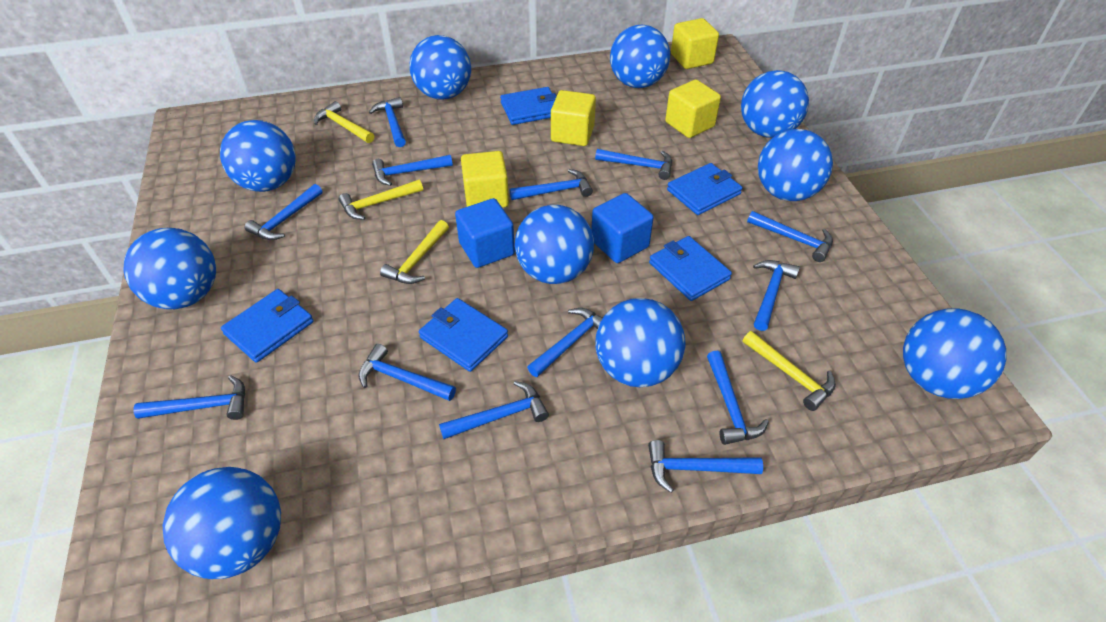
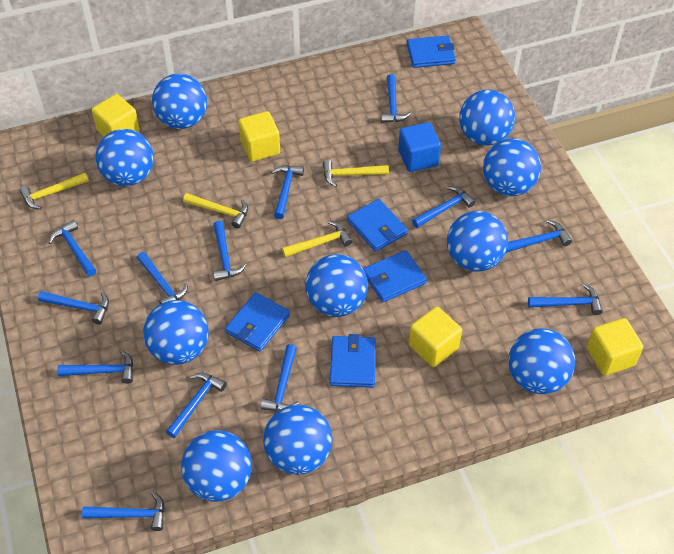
blue cube: [455,198,515,268] [591,193,654,263] = 2 -> [398,122,441,172] = 1

